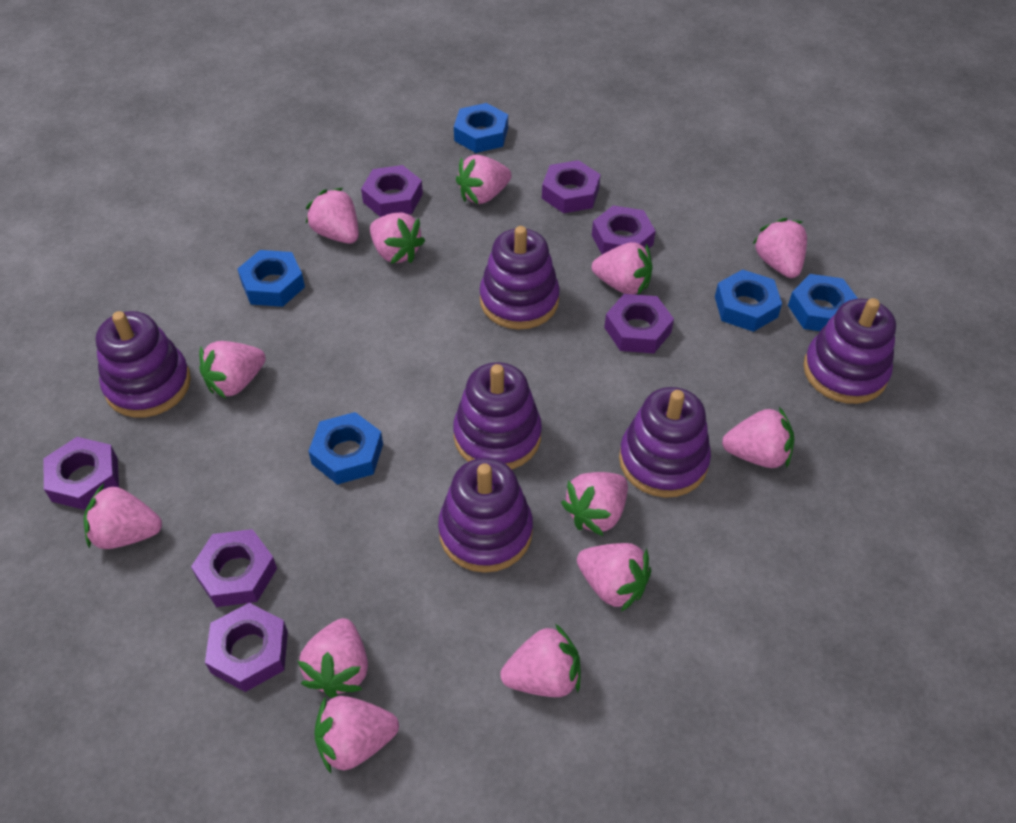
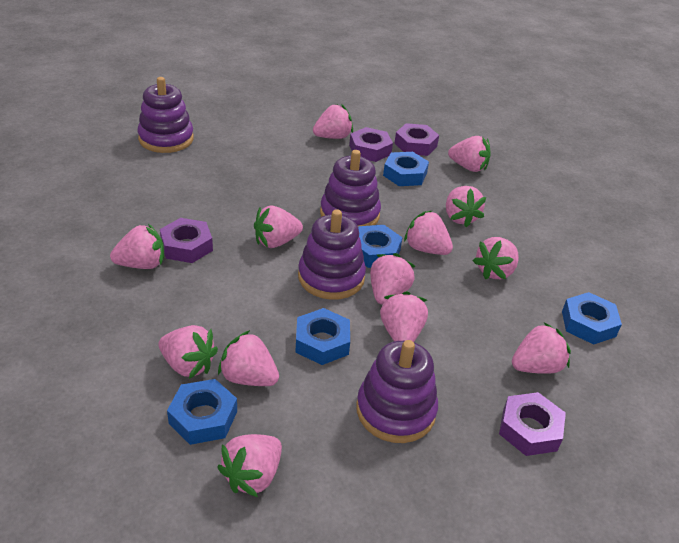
purple nut: [44,437,119,510] [191,529,277,607] [205,603,288,692] [361,165,423,217] [542,160,601,213] [592,205,655,255] [604,294,674,353] = 7 -> [160,218,213,263] [349,127,393,162] [394,123,439,156] [499,392,566,456] = 4
purple stacking toy: [96,311,191,418] [438,458,533,573] [453,362,542,469] [479,226,560,330] [619,387,711,498] [803,298,896,404] = 6 -> [138,77,194,153] [298,209,366,300] [320,150,381,227] [356,340,438,443] = 4

